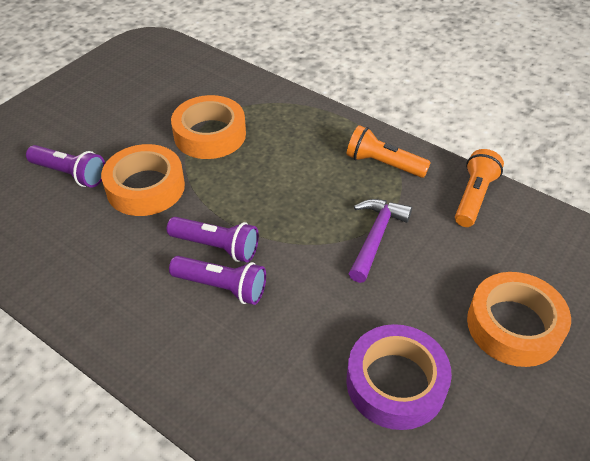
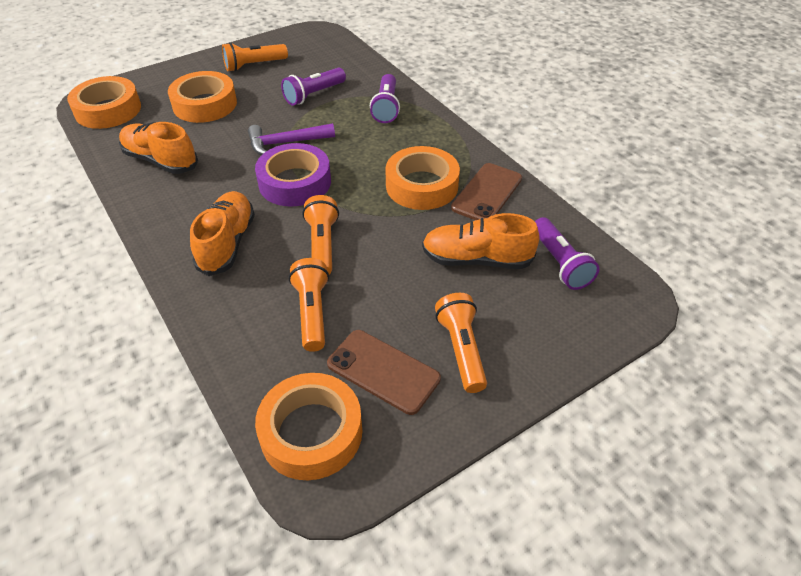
brown phone: none = 0 -> [327,330,441,415] [451,163,522,220] = 2
orange flashlight: [347,125,431,178] [455,149,504,227] = 2 -> [222,42,288,72] [289,258,329,352] [302,195,339,275] [435,293,487,393] = 4
orange shoe: none = 0 -> [119,122,198,174] [190,191,255,276] [422,213,539,269] = 3
orange tape: [101,144,185,216] [171,95,246,159] [467,272,571,367] = 3 -> [67,76,141,129] [168,71,237,123] [255,373,362,480] [385,146,460,210] = 4

